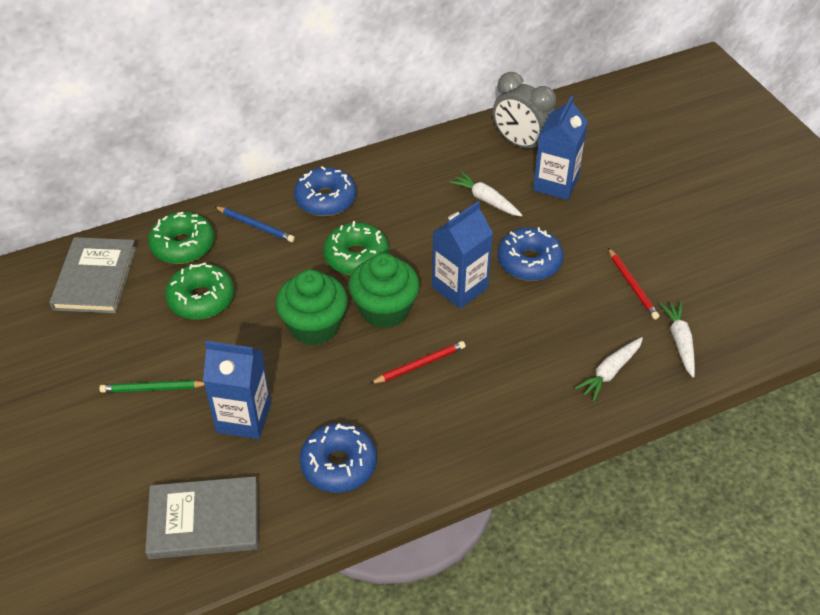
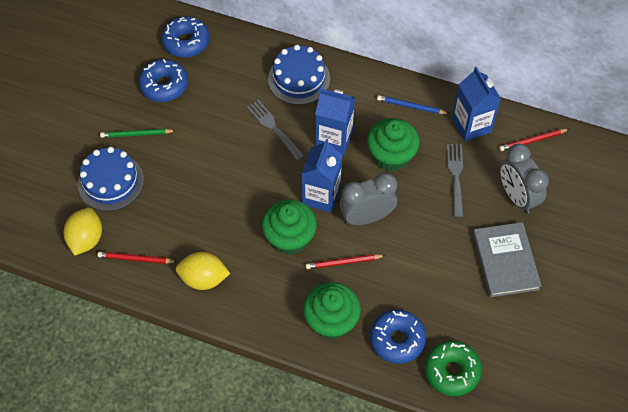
blue cake: none = 0 -> [78,147,144,211] [268,45,330,105] = 2
green cupcake: [276,270,348,345] [349,253,420,328] = 2 -> [262,200,317,255] [303,282,361,340] [367,118,420,172] = 3
green donut: [148,212,214,264] [165,262,234,320] [323,221,389,275] = 3 -> [424,341,482,396] = 1
grey book: [49,237,137,313] [145,476,258,559] = 2 -> [473,222,542,297] = 1
grey clock: [493,72,556,151] = 1 -> [339,173,397,225] [500,144,549,214] = 2
grey fork: none = 0 -> [247,100,304,160] [447,144,463,217] = 2
red pencil: [370,341,466,384] [608,248,659,319] = 2 -> [97,251,177,264] [306,254,386,269] [499,129,569,151] = 3
white carrot: [449,171,522,216] [575,337,643,402] [659,301,695,378] = 3 -> none = 0
yellow lemon: none = 0 -> [63,208,102,256] [176,252,230,290] = 2

